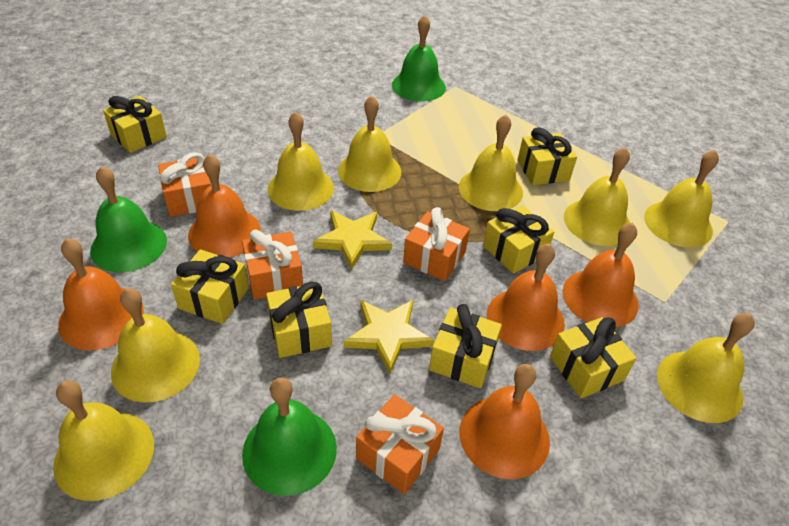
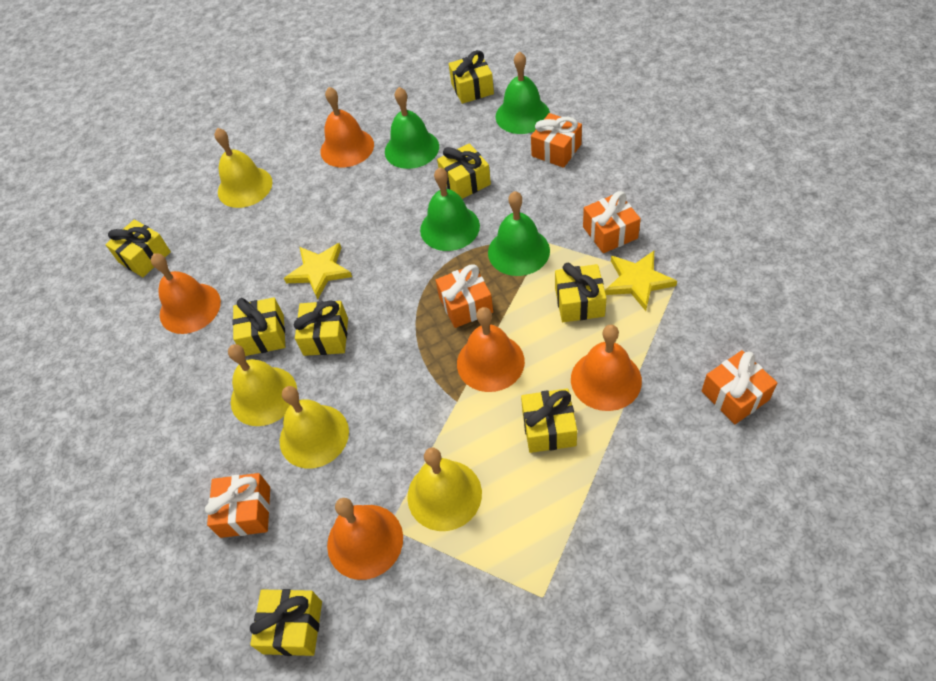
green bell: [90,166,167,272] [242,377,337,496] [392,15,446,101] = 3 -> [385,87,439,169] [420,167,480,251] [488,191,550,276] [496,51,550,134] = 4
orange gift: [158,152,211,217] [242,229,303,300] [356,394,444,494] [403,207,470,281] = 4 -> [205,473,270,538] [436,264,493,328] [531,113,582,168] [583,191,641,253] [702,350,777,424] = 5
yellow bell: [53,380,154,501] [111,288,200,402] [268,111,334,211] [338,95,401,192] [459,114,523,211] [564,147,630,246] [644,150,719,248] [657,313,755,423] = 8 -> [214,128,273,208] [228,344,297,426] [280,386,349,469] [407,447,482,531] = 4
yellow gift: [103,96,167,153] [171,249,249,324] [266,281,332,358] [429,304,502,388] [483,205,554,274] [518,127,577,185] [550,317,636,398] = 7 -> [105,219,171,277] [232,297,285,356] [250,589,322,656] [294,300,348,356] [437,143,491,199] [449,50,494,104] [521,388,577,453] [555,263,606,322] = 8

